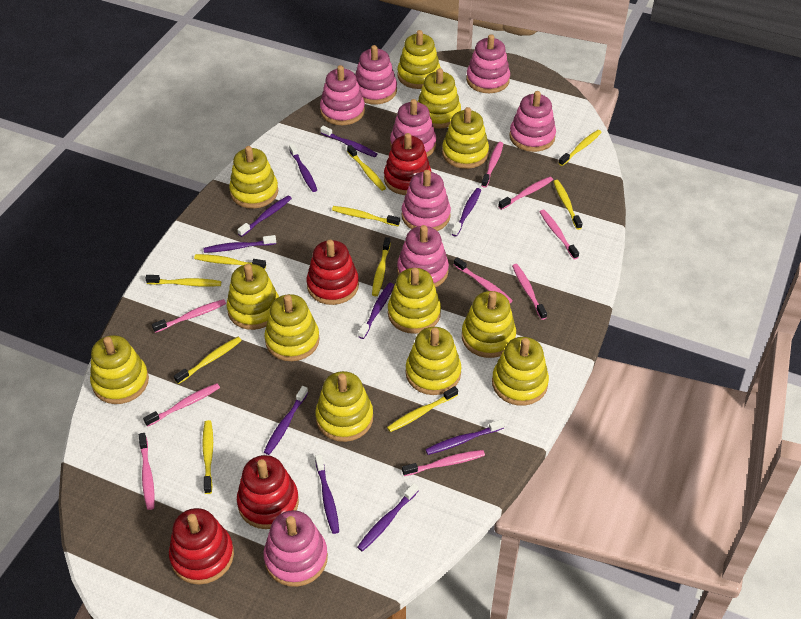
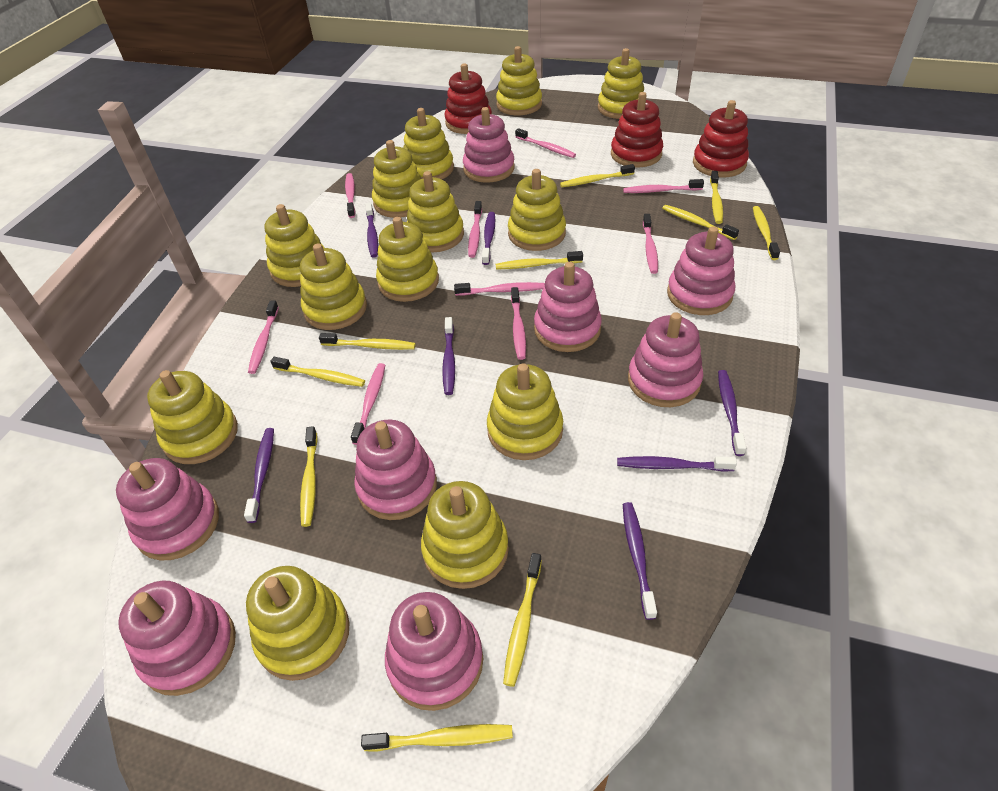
purple toothbrush: [203,235,276,253] [237,196,292,237] [264,386,308,455] [289,144,317,192] [315,454,339,534] [320,126,377,157] [357,483,419,551] [358,283,394,339] [425,419,505,455] [452,188,481,236] = 10 -> [244,428,274,523] [365,203,378,258] [442,317,455,395] [482,212,495,265] [617,456,737,472] [623,502,657,620] [718,370,746,456] = 7
red stacking toy: [169,508,234,585] [237,455,299,529] [307,240,359,305] [384,133,432,195] = 4 -> [445,63,492,134] [611,92,663,168] [693,100,749,178] = 3
yellow stacking toy: [90,335,149,404] [227,264,279,330] [229,146,278,209] [264,294,320,361] [315,371,373,442] [388,268,441,334] [397,30,441,89] [406,327,462,395] [418,68,461,129] [442,107,489,169] [462,291,516,358] [492,337,549,406] = 12 -> [147,370,238,464] [246,566,350,681] [264,204,325,287] [300,244,367,330] [372,140,421,218] [376,217,439,302] [403,108,454,179] [407,171,464,252] [421,481,509,589] [487,363,563,460] [496,46,542,115] [508,169,566,251] [598,48,644,119] = 13

